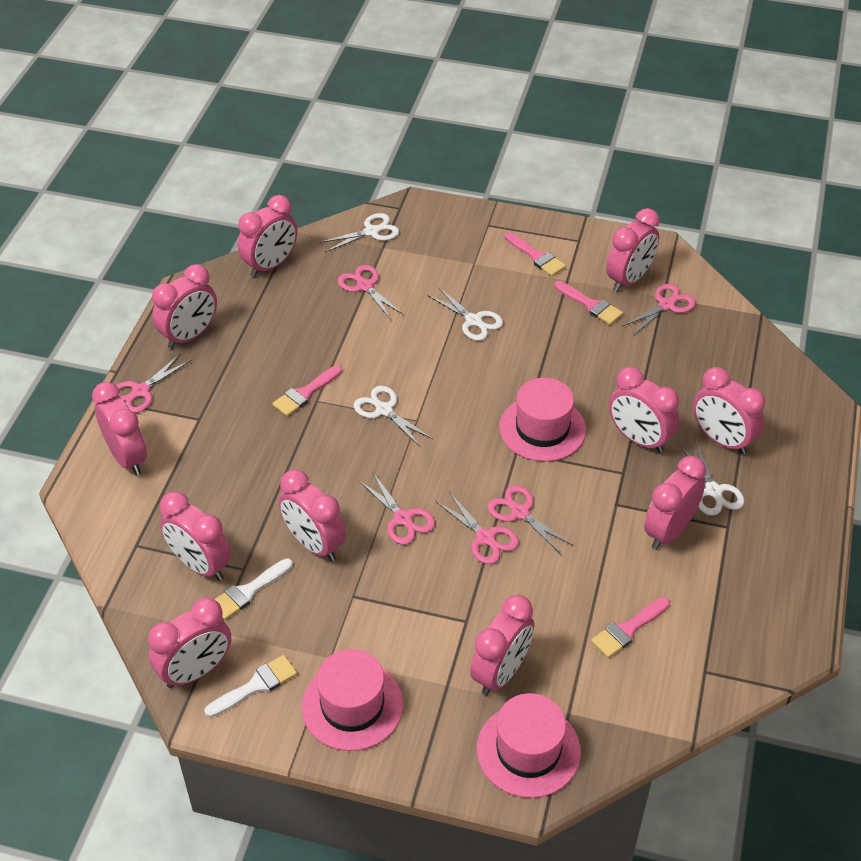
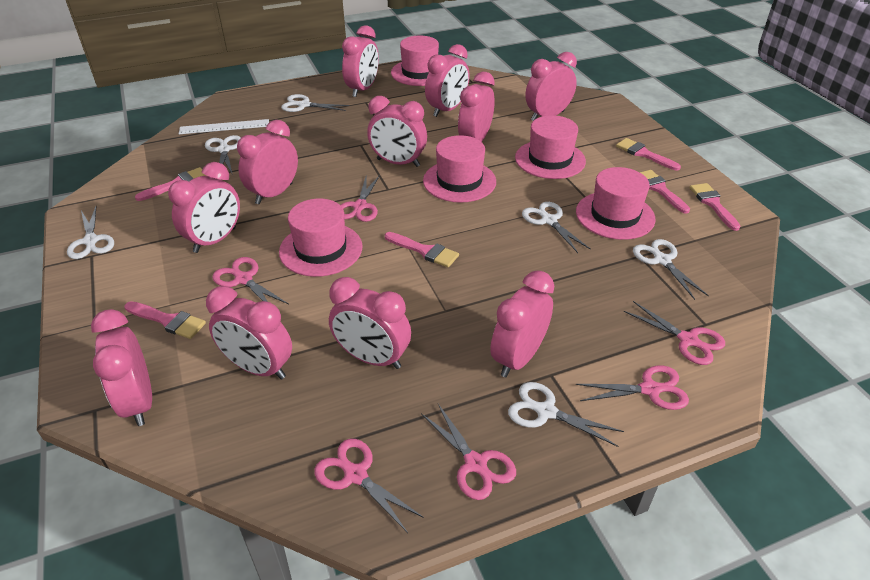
pink brush: [272,365,342,416] [505,232,566,276] [554,281,623,325] [591,597,670,658] = 4 -> [124,301,206,339] [135,167,207,201] [385,232,459,268] [616,138,681,171] [640,170,690,214] [690,183,741,231] = 6
pink hat: [302,649,403,751] [477,693,581,798] [499,378,586,462] = 3 -> [279,198,363,277] [391,36,439,86] [423,135,496,203] [515,115,586,179] [576,167,656,240] = 5
white brush: [204,655,297,717] [214,558,293,620] = 2 -> none = 0
white ruler: none = 0 -> [179,119,269,134] = 1
white scissors: [319,213,399,252] [354,386,433,446] [427,287,503,341] [680,442,744,516] = 4 -> [67,207,114,259] [205,135,241,175] [281,94,349,112] [508,382,624,447] [522,202,591,253] [633,239,709,300] = 6

